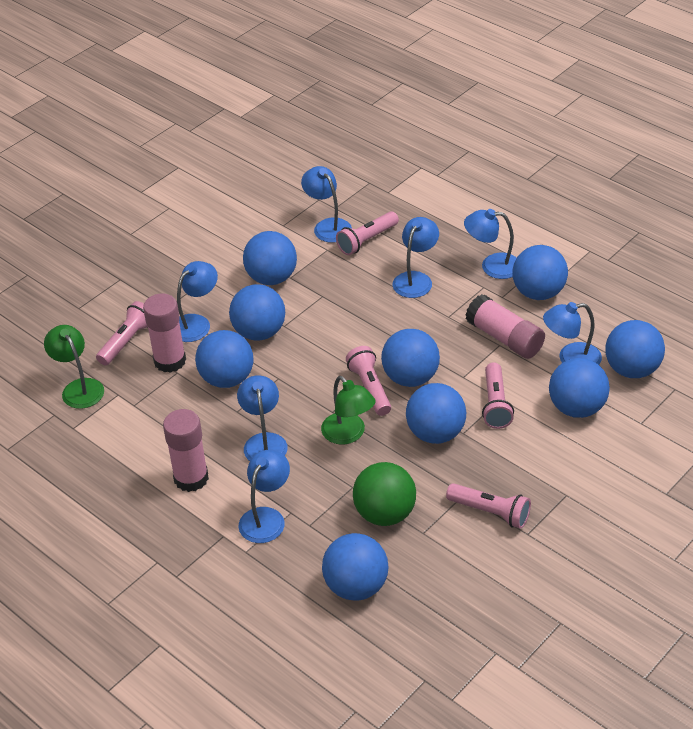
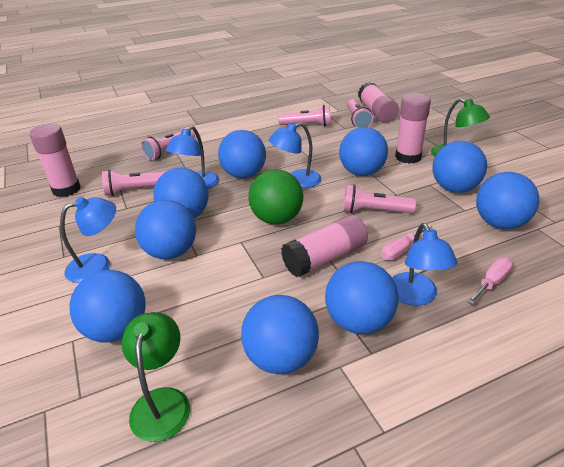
blue lamp: [177,261,218,342] [237,375,288,461] [238,450,290,543] [301,166,352,243] [393,217,439,298] [464,209,517,279] [543,302,602,365] = 7 -> [60,197,116,283] [166,126,219,189] [268,122,321,188] [392,223,458,306] = 4
pink glue stick: [143,294,186,373] [163,409,209,492] [466,294,545,359] = 3 -> [30,124,81,197] [281,215,368,277] [358,82,399,122] [395,93,431,164] = 4
pink screwdriver: none = 0 -> [381,224,432,260] [467,257,513,305] = 2

